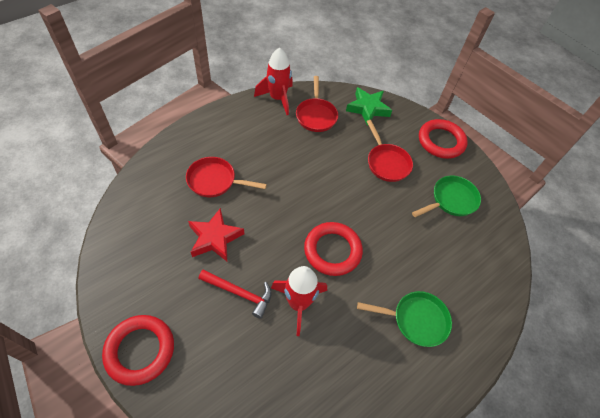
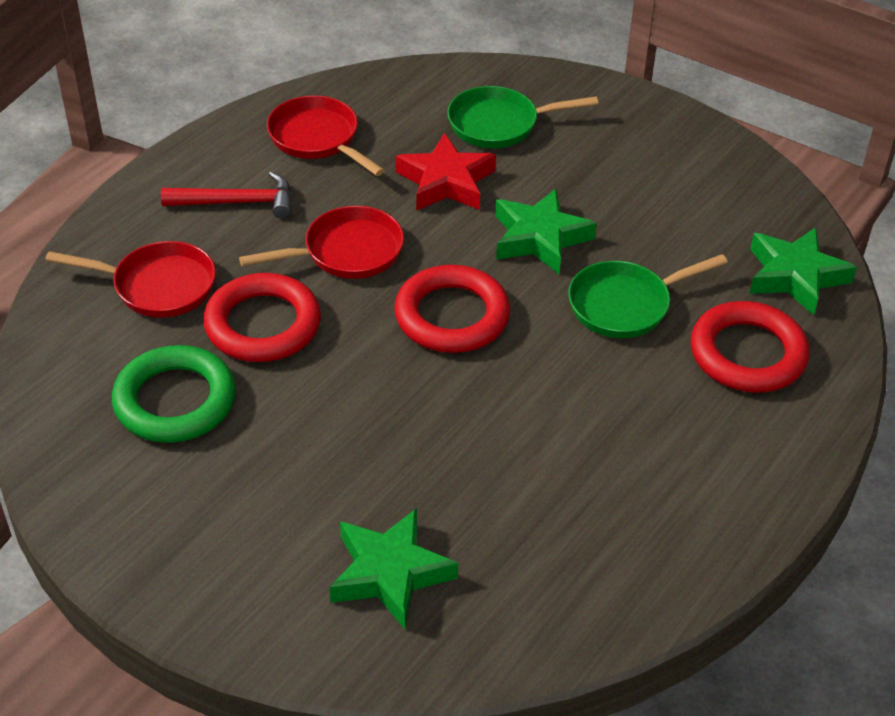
green ring: none = 0 -> [112,345,236,443] = 1
green star: [346,87,392,126] = 1 -> [330,508,458,629] [495,189,597,274] [749,228,857,316] = 3
red rocket: [254,47,293,115] [271,266,327,336] = 2 -> none = 0

